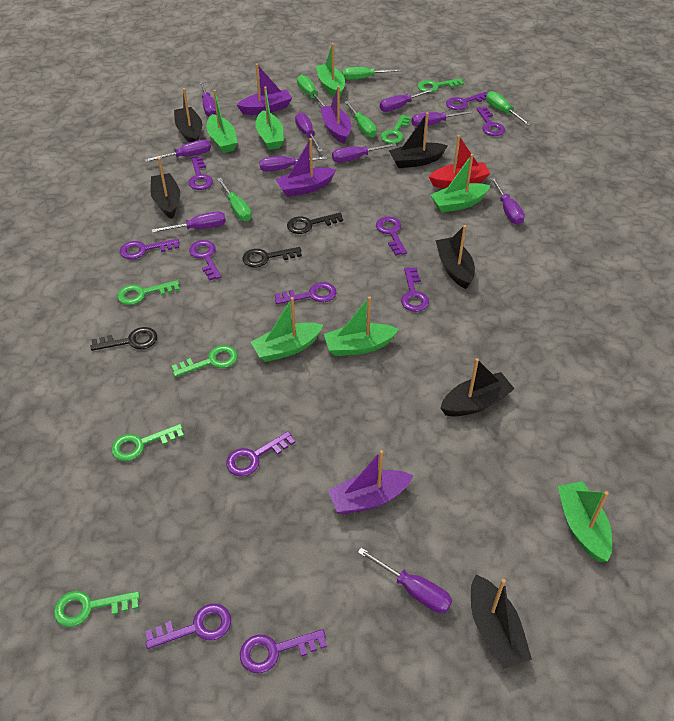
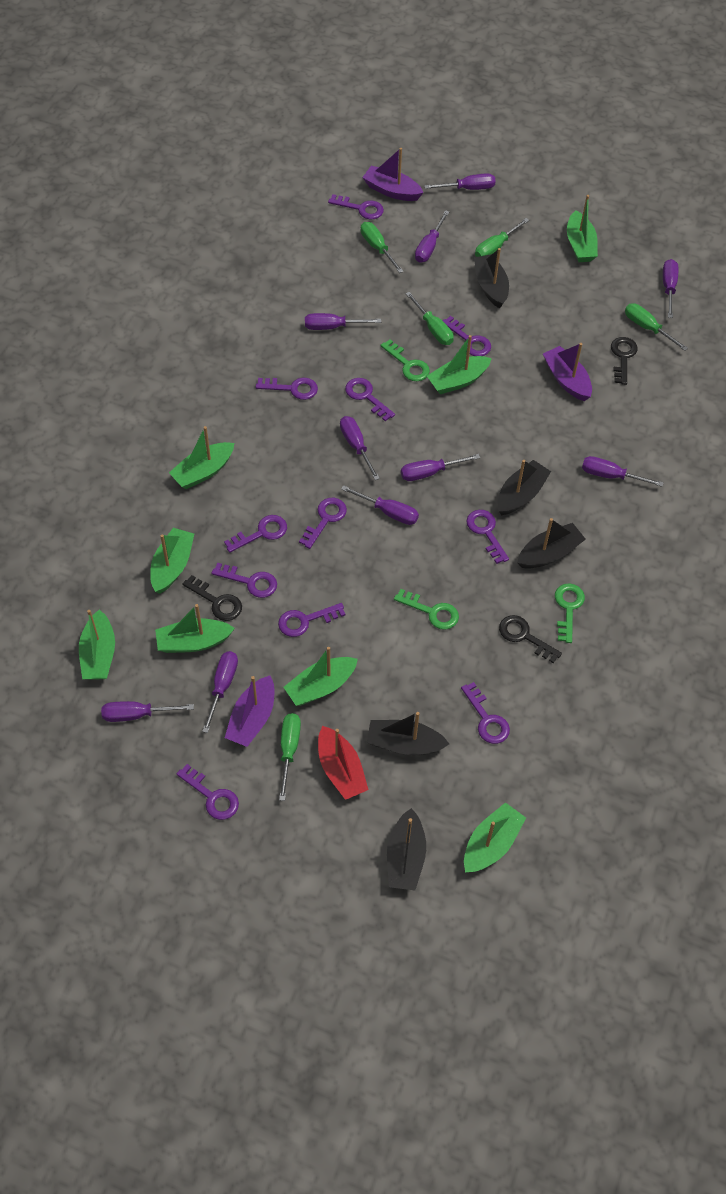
black boat: [150,158,180,219] [174,88,202,143] [389,112,447,168] [436,225,475,289] [441,358,515,417] [471,575,532,669] = 6 -> [367,712,449,755] [387,808,426,890] [474,248,509,308] [498,460,551,515] [517,518,586,569] = 5
green boat: [207,90,238,153] [251,297,323,362] [255,86,284,150] [316,43,345,97] [324,296,399,356] [430,154,490,213] [558,481,612,562] = 7 -> [79,610,115,680] [150,528,194,594] [155,604,235,653] [169,426,234,489] [284,647,358,706] [427,335,492,394] [464,802,526,873] [567,195,598,262] = 8
green key: [54,591,140,627] [111,424,184,461] [117,280,180,305] [172,345,238,377] [381,115,411,144] [417,78,464,93] = 6 -> [380,339,430,381] [394,589,459,630] [555,583,585,643] = 3
purple boat: [237,64,292,115] [275,138,336,197] [320,86,351,144] [328,450,413,514] = 4 -> [225,675,274,747] [362,148,424,201] [543,343,592,401] = 3

